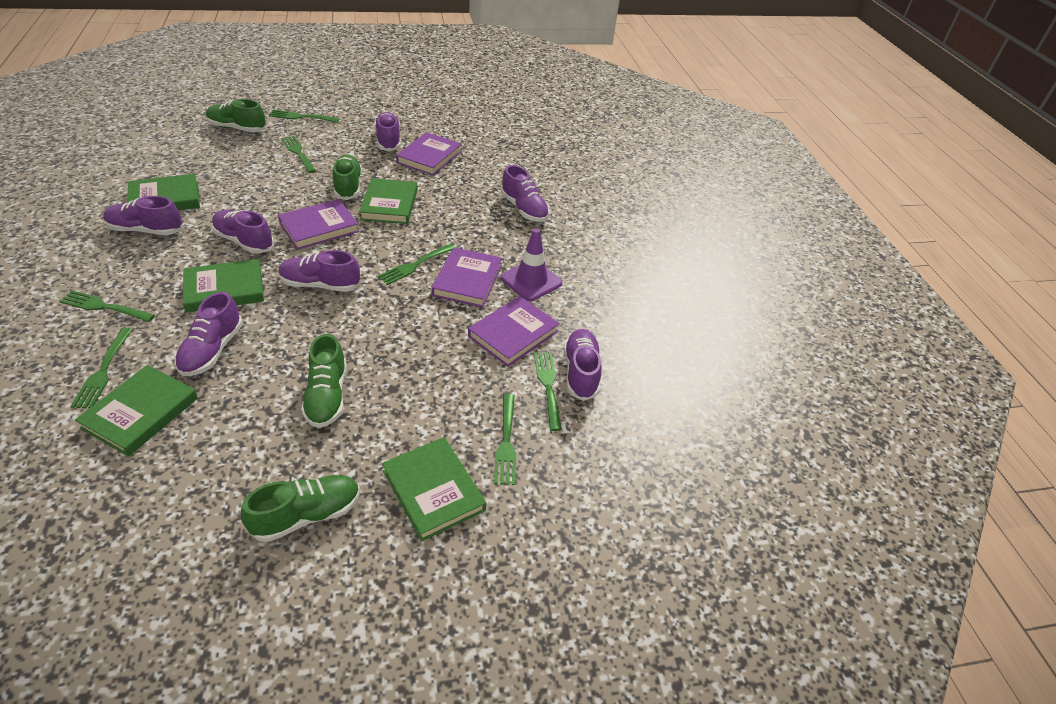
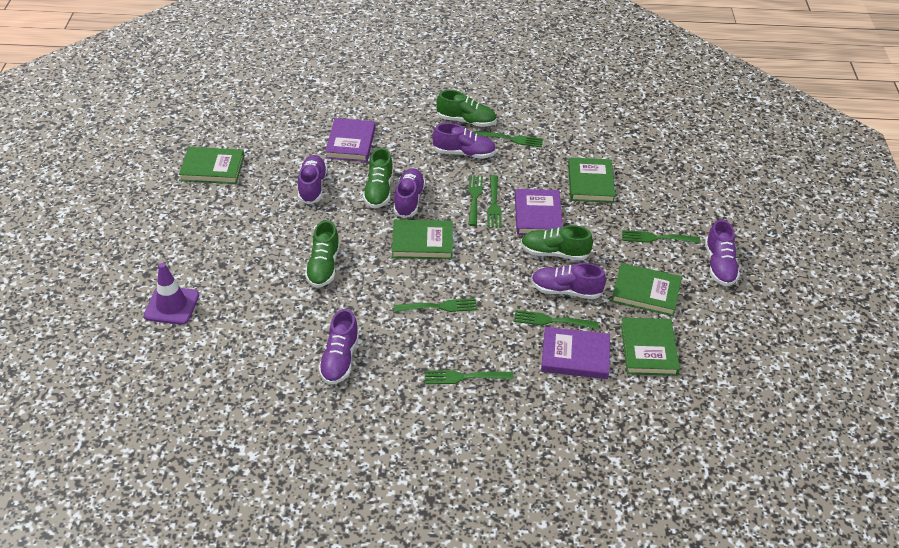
purple book: [278,199,359,250] [396,132,462,176] [431,247,502,307] [468,296,560,367] = 4 -> [325,118,375,162] [515,189,563,235] [541,327,610,379] = 3
purple shoe: [103,196,183,235] [175,292,243,376] [211,210,274,254] [278,250,361,292] [374,112,401,151] [501,165,549,222] [564,329,602,401] = 7 -> [298,155,327,204] [318,309,359,385] [393,168,426,218] [432,123,496,159] [531,263,606,299] [705,220,740,286] = 6

